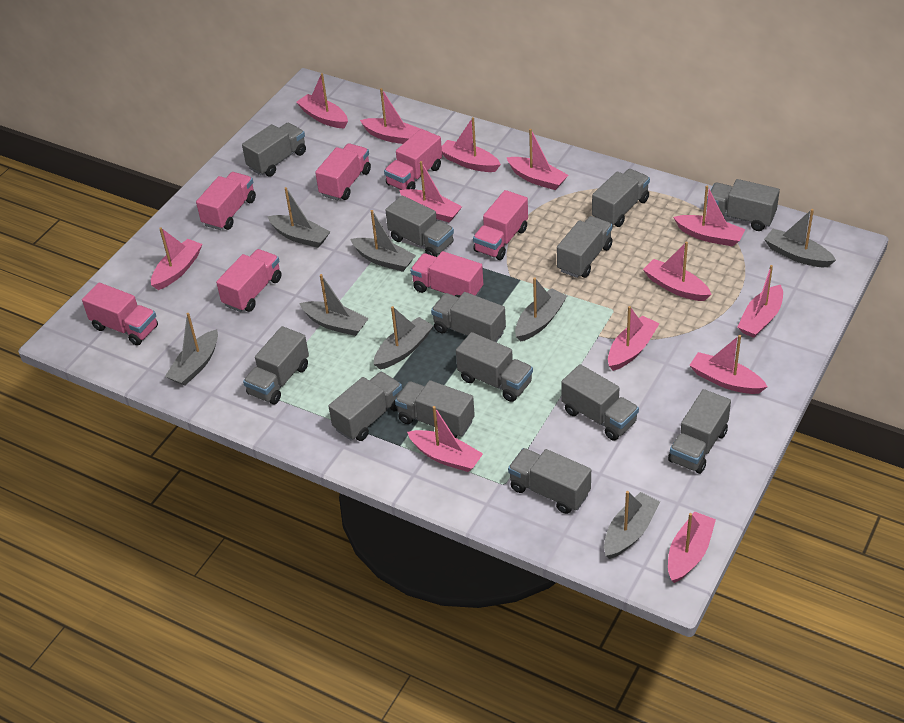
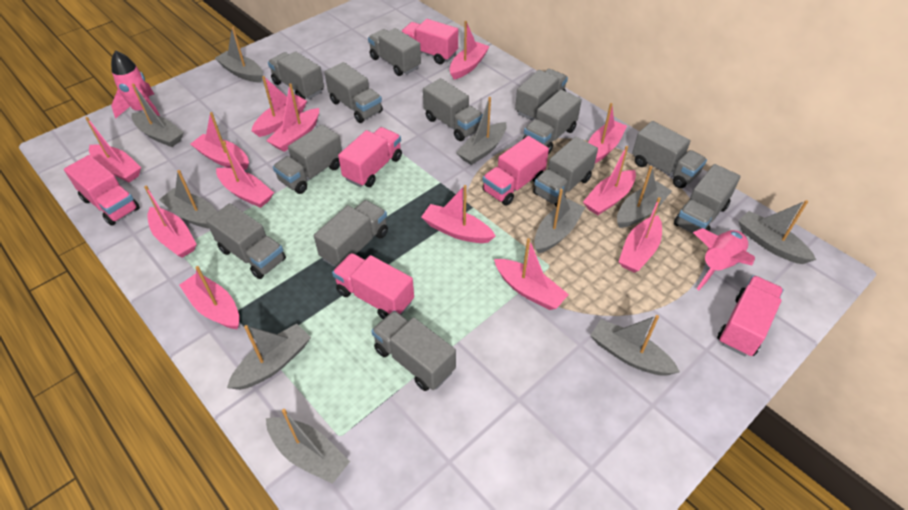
grey boat: [165,313,218,386] [267,187,330,248] [299,274,369,336] [350,210,416,272] [374,306,433,369] [515,278,567,341] [604,491,660,559] [764,209,836,267] = 8 -> [131,84,184,147] [159,170,217,229] [215,27,263,82] [227,324,311,390] [266,409,350,484] [456,97,507,165] [534,189,585,254] [590,315,680,376] [617,166,672,228] [738,200,816,264] = 10
pink rocket: none = 0 -> [111,50,160,119] [693,228,755,290] = 2
pink truck: [82,282,158,346] [196,172,256,230] [216,249,282,312] [315,143,371,200] [384,129,442,190] [410,251,483,297] [473,190,528,260] = 7 -> [64,155,140,226] [332,253,414,319] [338,127,402,187] [402,19,458,64] [483,136,549,206] [717,275,783,357] = 6

